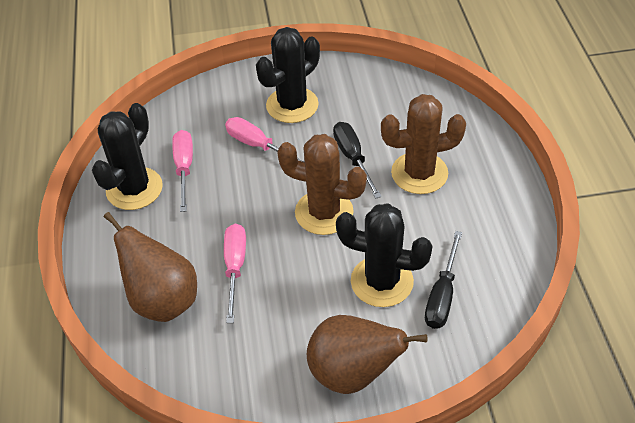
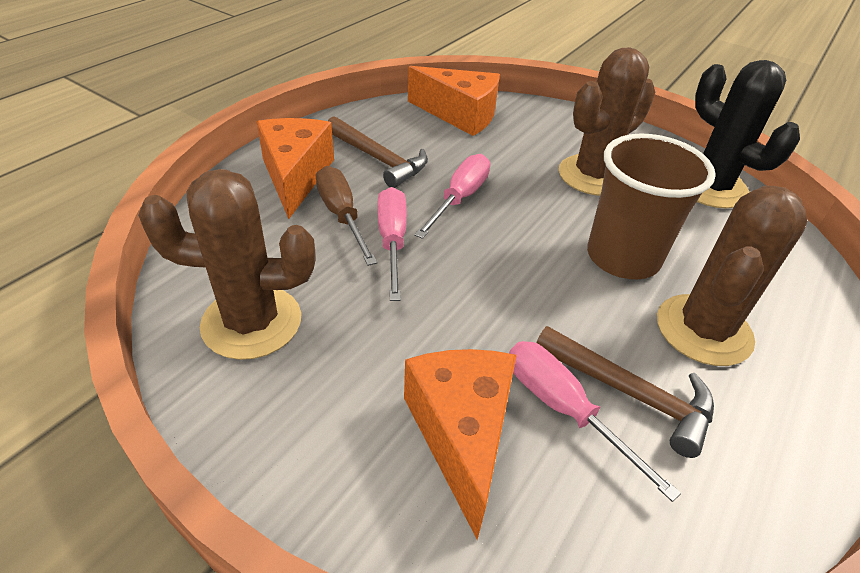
black cactus: [92,103,163,210] [256,27,320,123] [336,203,432,307] = 3 -> [695,60,800,208] = 1
black screwdriver: [333,122,382,199] [425,231,462,329] = 2 -> none = 0
brown cactus: [277,134,367,235] [381,94,466,194] = 2 -> [138,169,315,360] [559,47,656,196] [657,186,807,366] = 3
brown cup: none = 0 -> [587,134,716,279] = 1
brown hammer: none = 0 -> [328,116,428,188] [536,326,714,458] = 2
brown pear: [104,212,197,322] [307,315,428,394] = 2 -> none = 0
brown screwdriver: none = 0 -> [316,166,377,266] = 1
orange cheese: none = 0 -> [257,118,334,219] [404,349,517,540] [408,66,500,136] = 3

